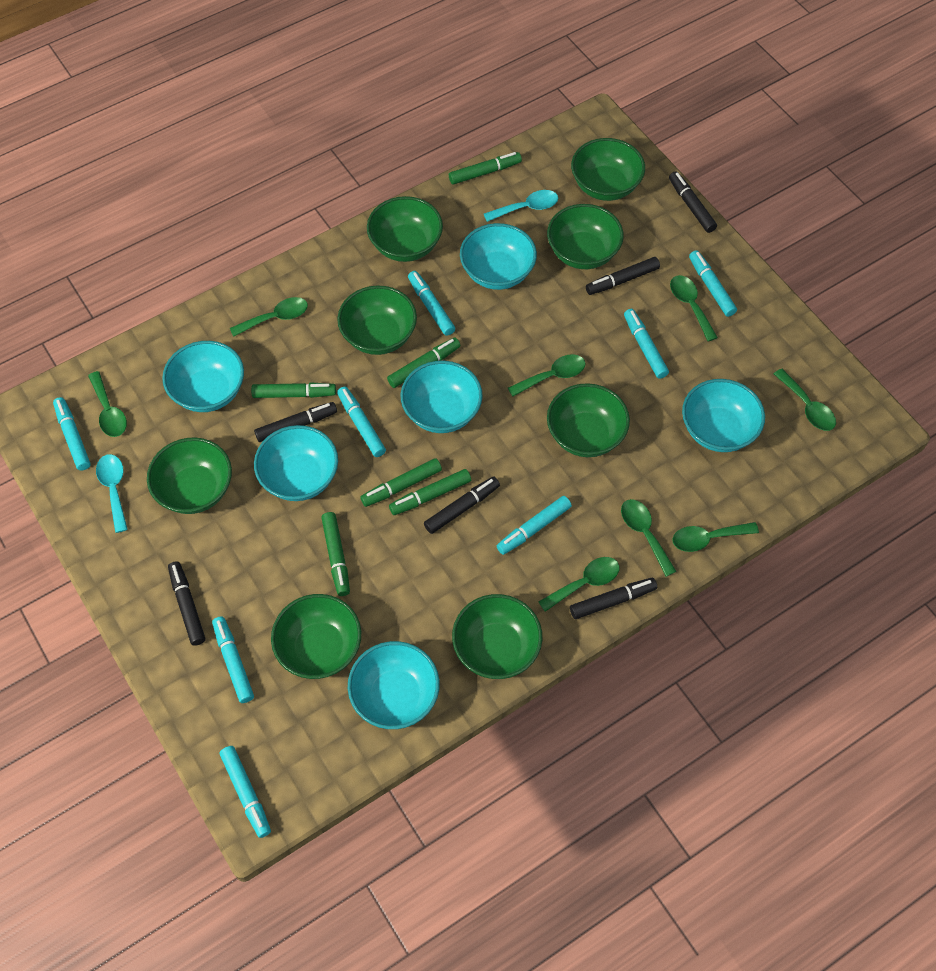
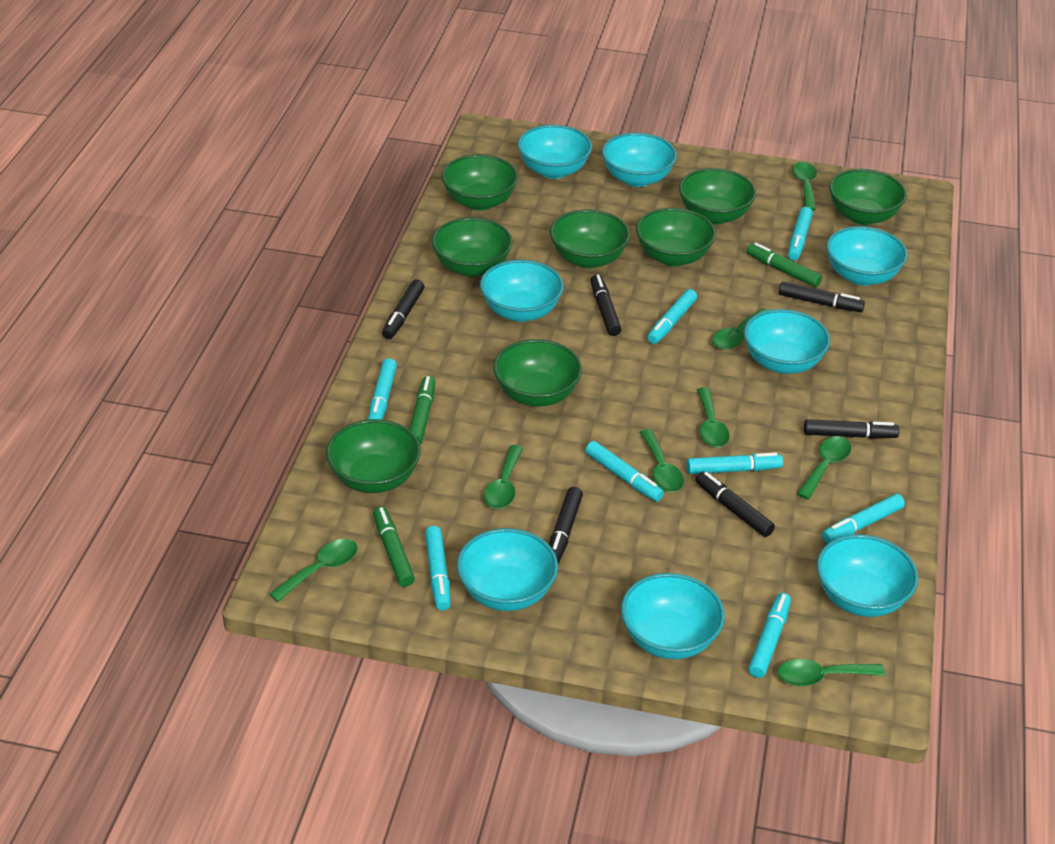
green marker: [251,382,336,398] [321,512,350,596] [360,458,442,507] [387,337,460,388] [389,469,471,515] [449,152,522,185] = 6 -> [373,507,415,587] [409,376,435,445] [746,243,822,287] = 3
turquoise bowl: [162,341,244,412] [254,425,338,501] [348,641,440,729] [401,361,483,433] [460,223,537,290] [682,379,765,452] = 6 -> [457,528,558,611] [480,260,564,322] [517,125,592,179] [602,133,677,187] [621,573,725,659] [744,309,830,374] [817,534,918,617] [826,226,908,286] = 8
turquoise spoon: [96,454,128,533] [484,190,558,222] = 2 -> none = 0

